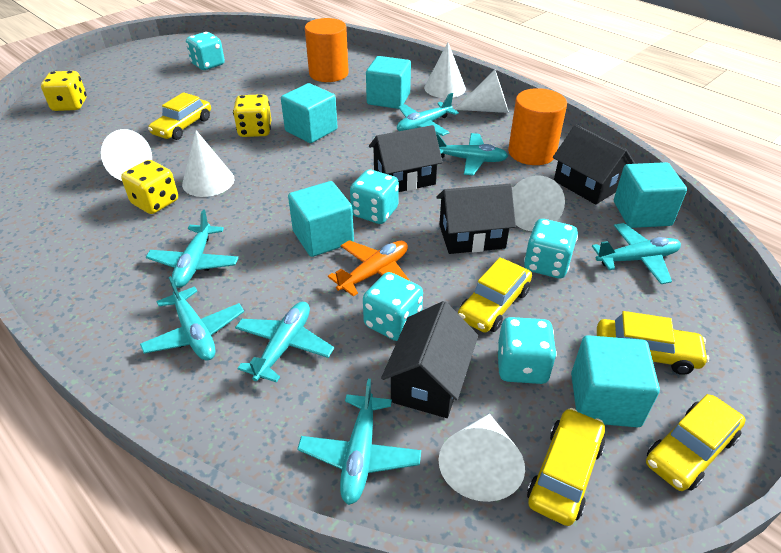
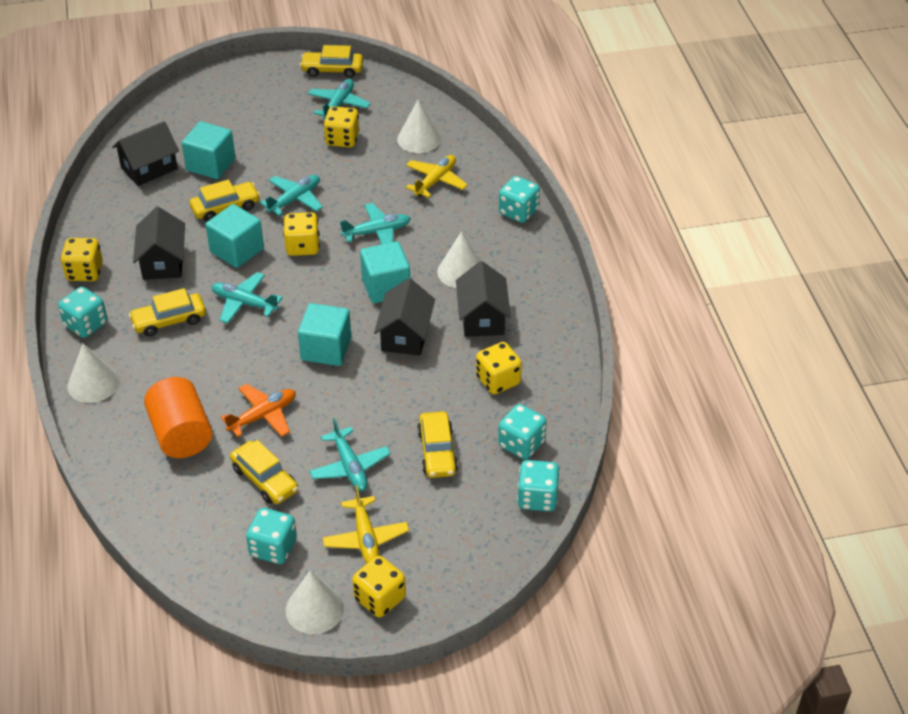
orange cylinder: [305,18,349,82] [508,88,567,165] = 2 -> [144,377,212,458] = 1
turquoise cube: [281,83,337,143] [288,181,354,257] [366,56,411,109] [571,335,660,427] [614,162,687,228] = 5 -> [182,121,235,179] [206,204,264,268] [298,303,351,366] [360,241,410,303] = 4
turquoise plane: [140,276,244,361] [146,209,239,288] [235,302,334,383] [297,379,421,505] [397,93,459,136] [436,133,508,176] [592,223,681,284] = 7 -> [212,272,283,323] [260,175,323,216] [308,79,370,119] [309,418,391,491] [340,203,411,244] = 5
white cone: [101,129,152,181] [182,130,235,197] [424,42,466,98] [438,414,525,502] [454,70,509,113] [512,175,565,231] = 6 -> [68,343,120,403] [286,570,344,634] [397,99,441,153] [437,231,480,288] = 4
yellow dice: [41,71,87,111] [121,160,178,214] [233,94,271,137] = 3 -> [61,238,103,281] [283,212,320,256] [324,106,359,148] [352,556,406,618] [476,342,522,394] = 5
yellow plane: none = 0 -> [322,485,409,564] [406,155,468,198] = 2

